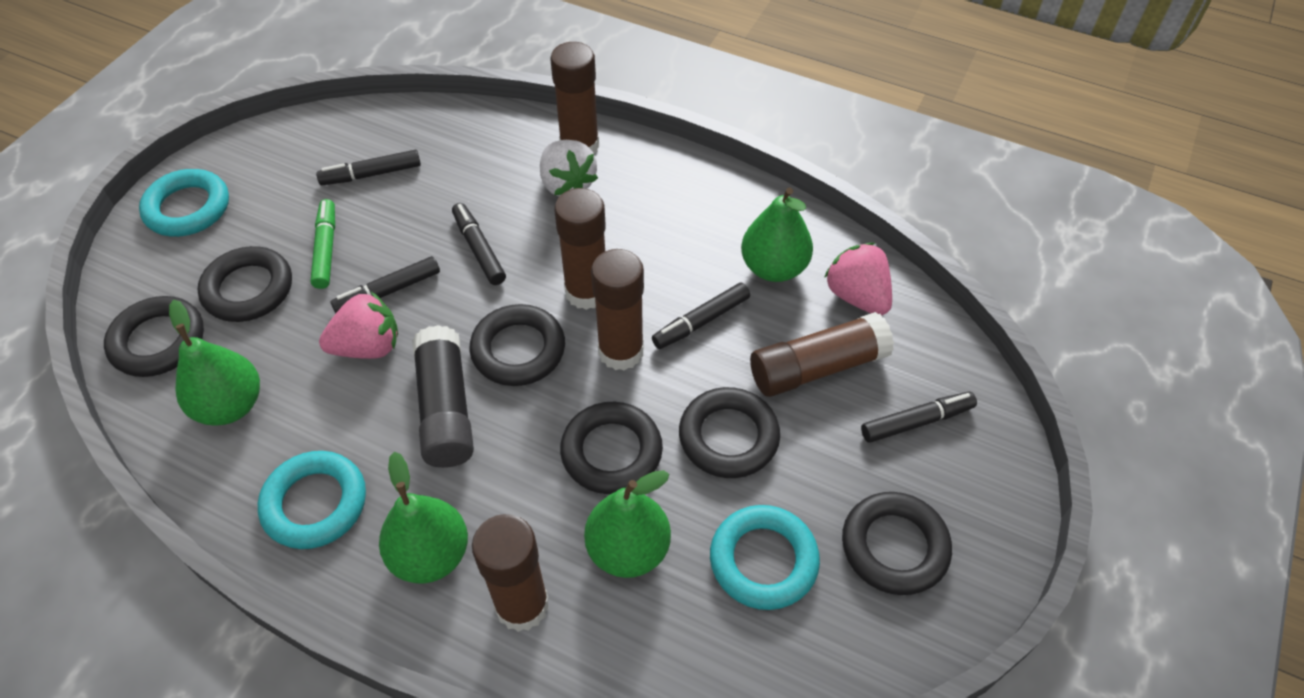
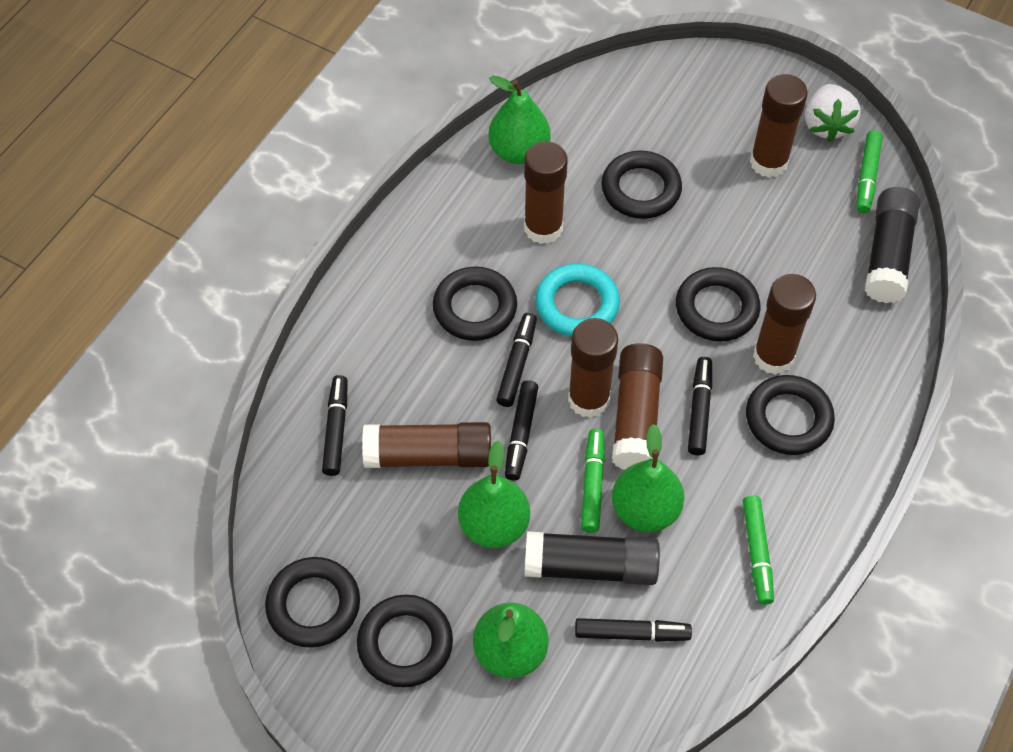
black glue stick: [412,325,474,468] = 1 -> [525,531,660,585] [865,187,920,303] = 2
brown glue stick: [472,514,549,632] [550,42,599,154] [554,188,606,310] [591,249,644,371] [750,312,894,397] = 5 -> [362,422,491,468] [524,141,568,244] [568,318,618,418] [612,343,663,470] [750,74,808,178] [753,274,816,375] = 6
green marker: [310,199,335,289] = 1 -> [581,429,605,533] [743,496,774,605] [857,130,883,213] = 3
pink strawberry: [319,292,398,359] [824,243,892,315] = 2 -> none = 0
turquoise ring: [139,169,229,237] [258,451,366,549] [710,505,820,610] = 3 -> [535,263,620,337] = 1

